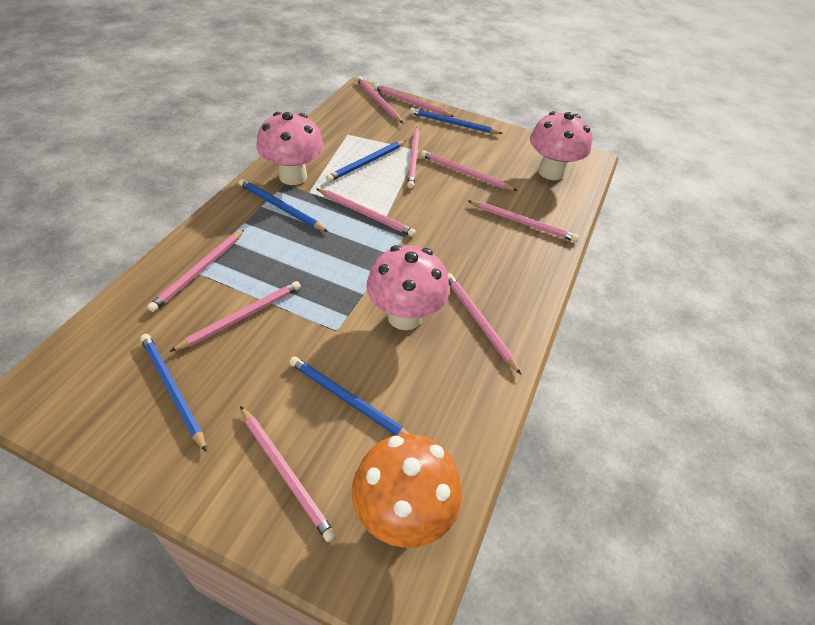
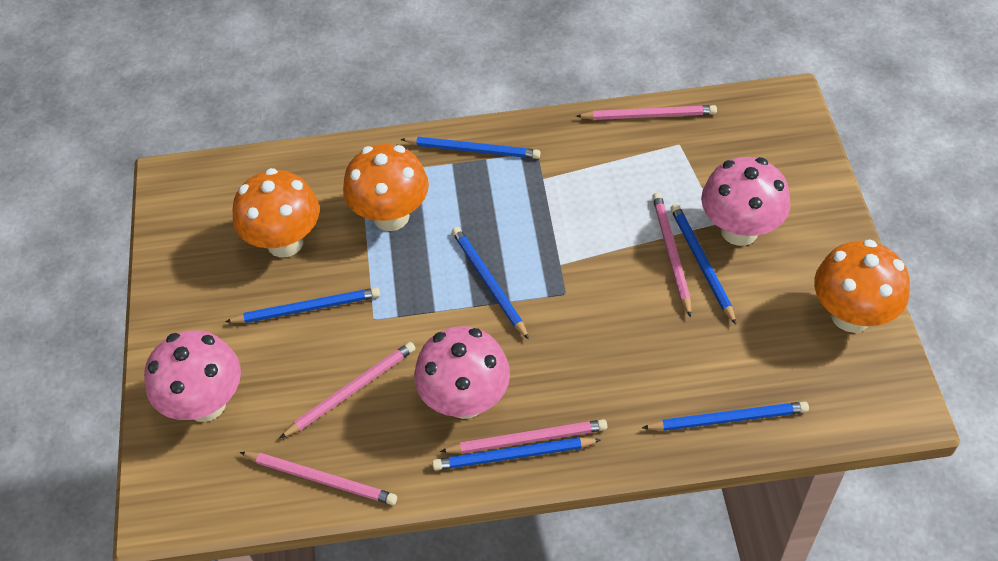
blue pencil: [140,334,207,452] [239,179,328,232] [289,356,409,435] [326,140,407,182] [410,108,502,134] = 5 -> [225,287,380,323] [400,137,541,159] [432,437,601,470] [452,227,529,340] [642,402,809,431] [670,204,736,325] = 6
orange mushroom: [352,434,462,548] = 1 -> [232,168,320,258] [343,144,429,231] [814,239,910,333] = 3
pink pencil: [147,229,245,312] [170,281,301,352] [240,406,336,542] [317,189,416,237] [356,76,403,123] [373,84,454,117] [407,127,419,189] [421,150,518,191] [448,273,521,374] [467,200,579,242] = 10 -> [240,452,397,505] [280,342,416,438] [440,419,607,454] [576,105,717,120] [652,193,691,317] = 5

